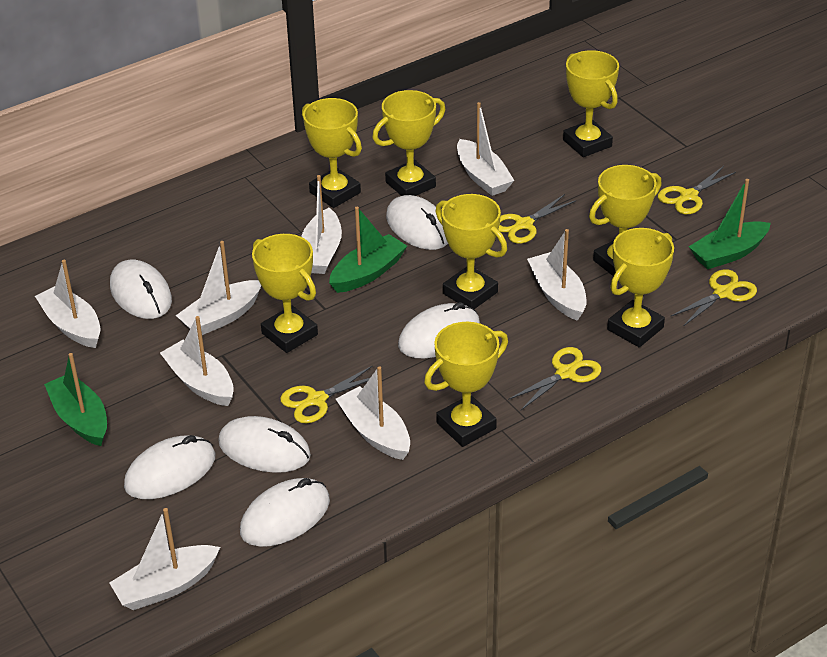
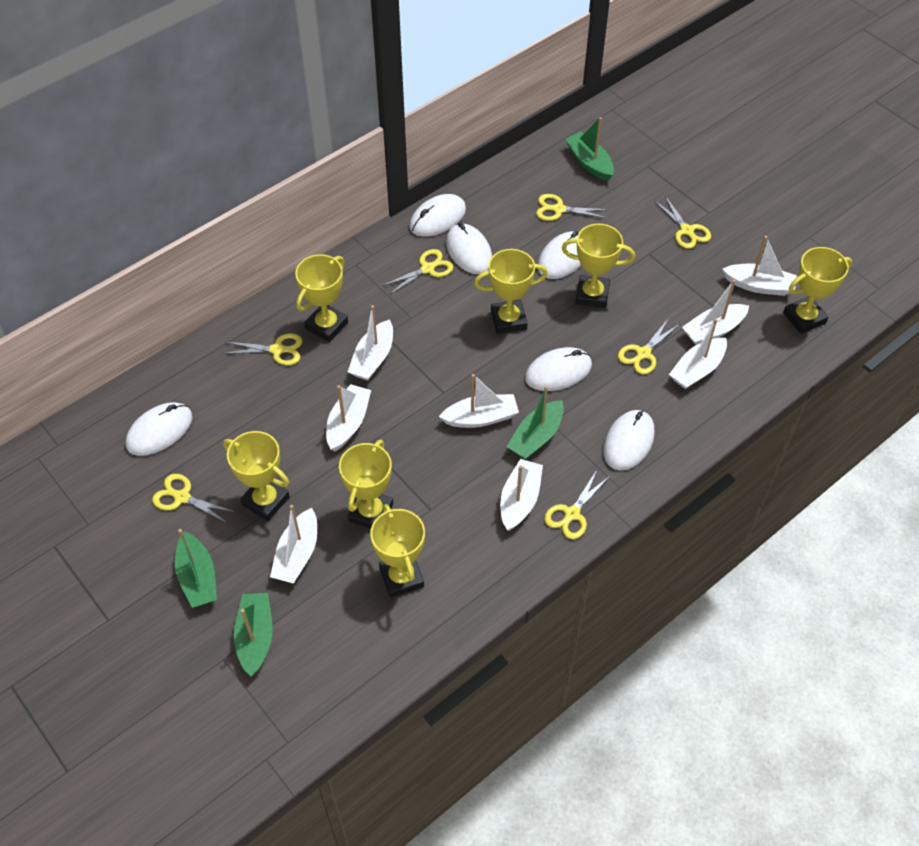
green boat: [44,353,107,446] [329,207,407,293] [689,179,771,269] = 3 -> [175,529,217,608] [234,593,273,676] [507,386,564,459] [565,117,614,181] = 4
yellow scissors: [280,365,373,423] [498,194,576,244] [508,347,601,410] [658,166,736,214] [670,269,757,326] = 5 -> [152,474,235,524] [223,333,303,365] [382,249,453,295] [536,194,608,221] [544,470,610,539] [618,319,680,374] [655,196,711,249] = 7
yellow trophy: [252,234,318,353] [302,98,362,208] [372,90,445,196] [424,322,508,447] [435,194,507,309] [563,50,619,157] [589,165,662,277] [607,228,674,347] = 8 -> [223,431,290,521] [295,254,348,342] [339,440,393,529] [370,504,425,598] [474,249,548,334] [562,224,635,308] [783,247,852,334] = 7

